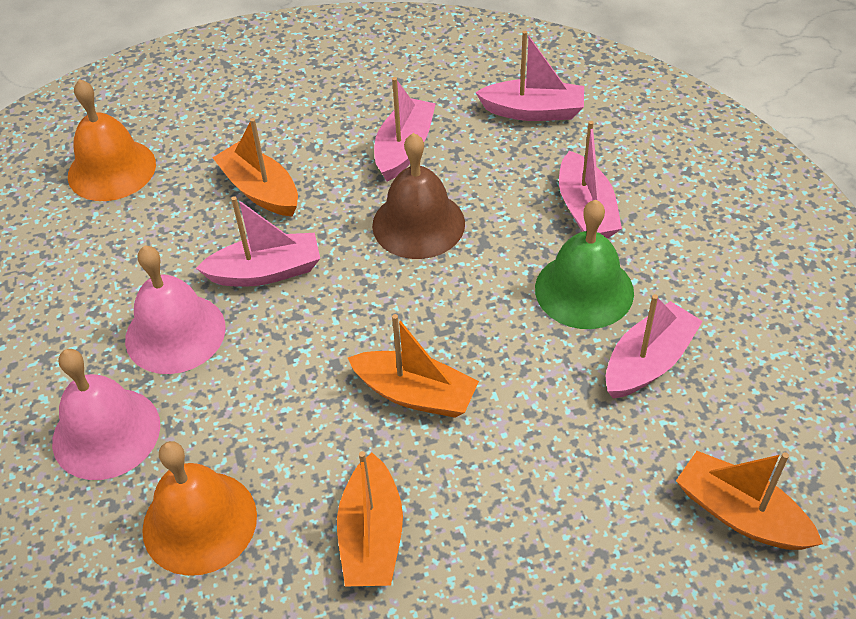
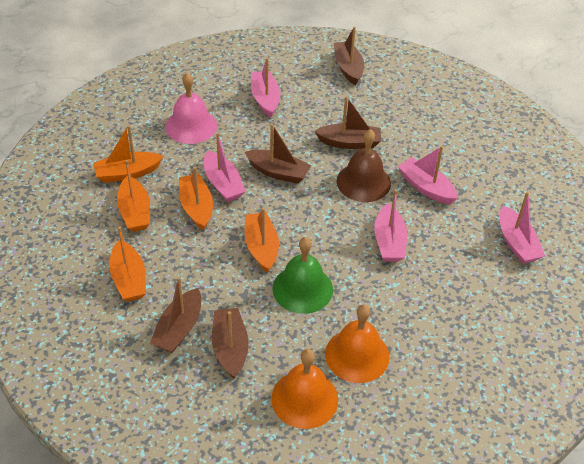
brown boat: none = 0 -> [150,277,201,353] [212,308,249,379] [245,124,311,184] [315,96,381,149] [333,27,364,85] = 5
orange boat: [213,118,298,217] [337,451,403,587] [348,314,479,418] [676,451,823,550] = 4 -> [93,125,163,183] [109,227,146,301] [117,160,150,232] [179,167,213,230] [245,208,279,273] = 5
pink bell: [52,349,160,480] [125,245,226,374] = 2 -> [165,73,217,144] = 1

